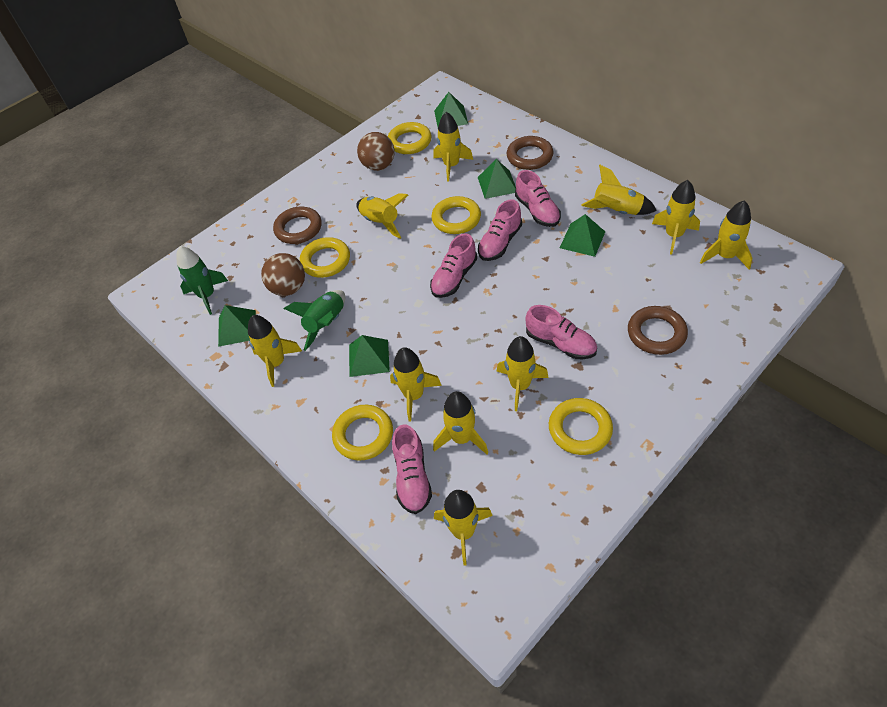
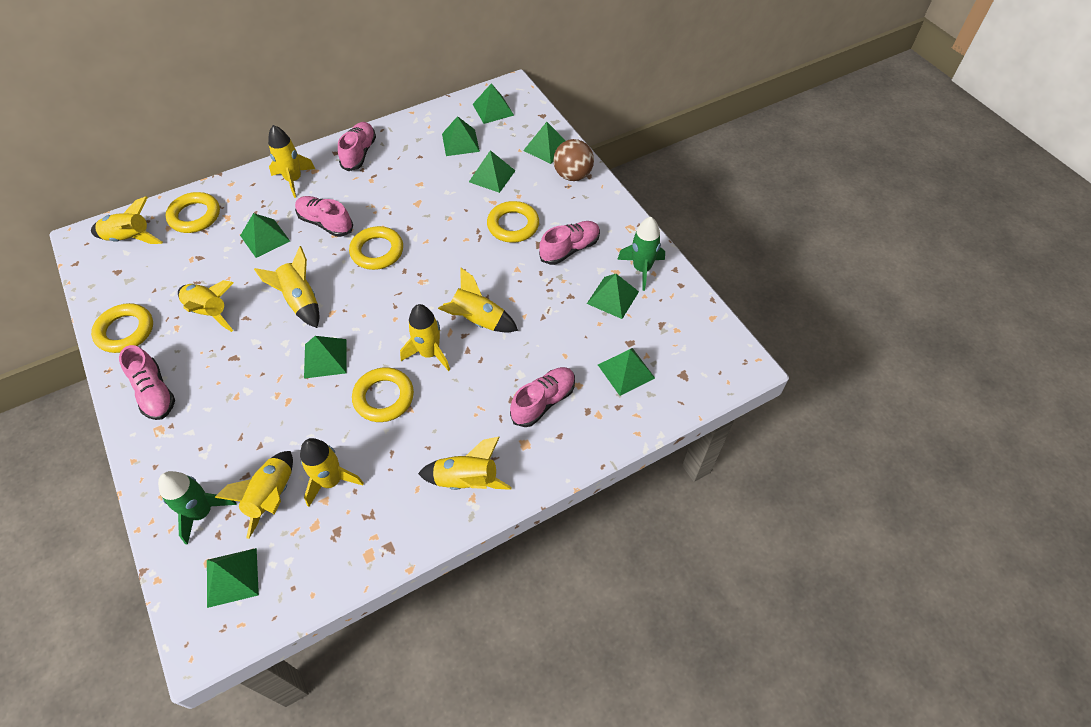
brown ball: [261,253,305,296] [357,132,395,171] = 2 -> [553,139,594,181] = 1
brown ring: [273,207,322,244] [507,136,553,170] [628,306,688,355] = 3 -> none = 0
green pyramid: [218,305,256,347] [349,335,390,377] [434,92,468,127] [478,159,516,199] [560,214,605,257] = 5 -> [207,548,259,608] [240,213,290,258] [304,336,347,379] [442,116,480,156] [469,150,516,193] [473,83,514,124] [523,122,566,164] [587,274,639,319] [598,348,655,396] = 9
yellow rocket: [248,315,302,387] [356,193,408,239] [390,347,442,422] [433,112,473,182] [433,391,488,454] [434,490,493,566] [497,336,549,411] [581,164,657,215] [652,180,700,254] [700,200,752,270] = 10 -> [91,196,163,244] [178,280,233,332] [214,451,293,539] [254,246,320,328] [268,125,315,198] [300,438,364,507] [400,304,450,371] [418,437,512,490] [438,268,518,333] = 9

